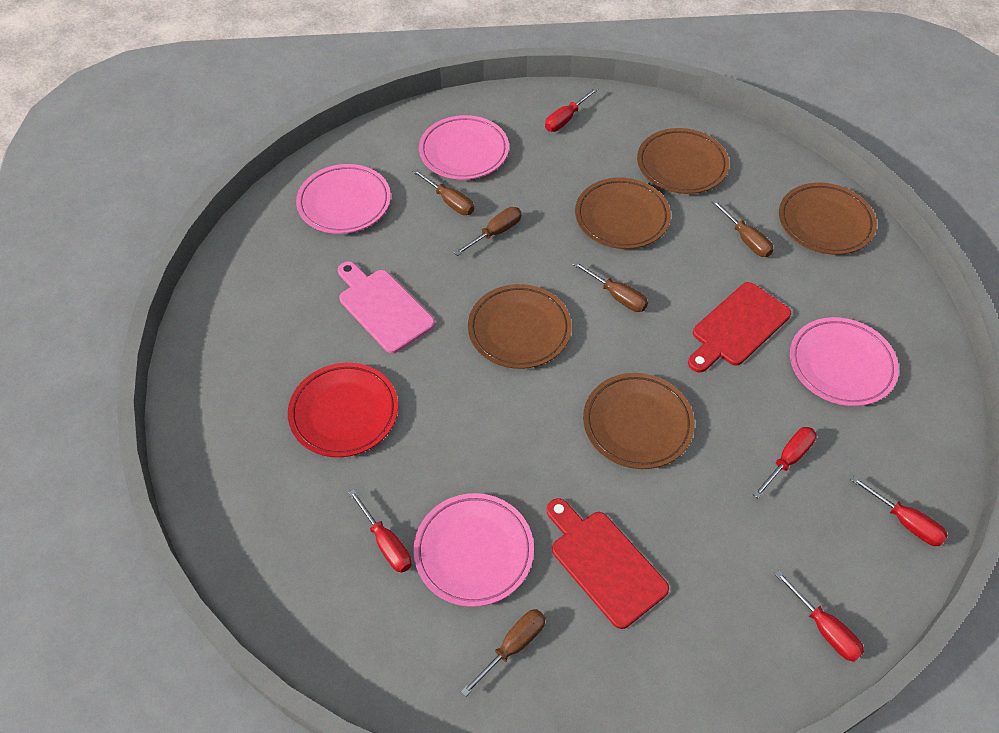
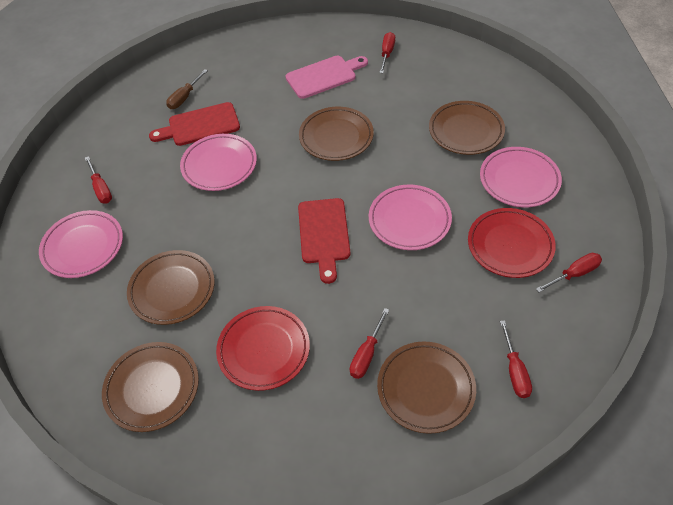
brown screwdriver: [412,169,474,215] [454,207,522,256] [461,609,546,697] [573,261,648,312] [712,200,774,257] = 5 -> [166,69,208,109] = 1
red plate: [288,363,398,457] = 1 -> [216,306,310,391] [468,208,556,278] = 2

